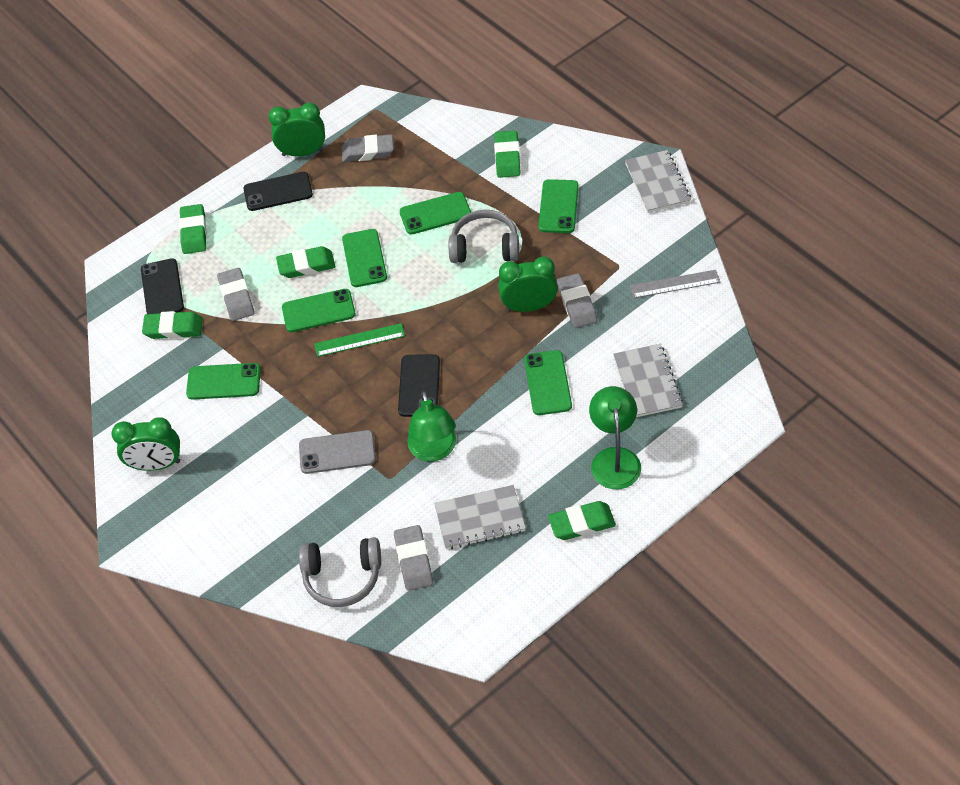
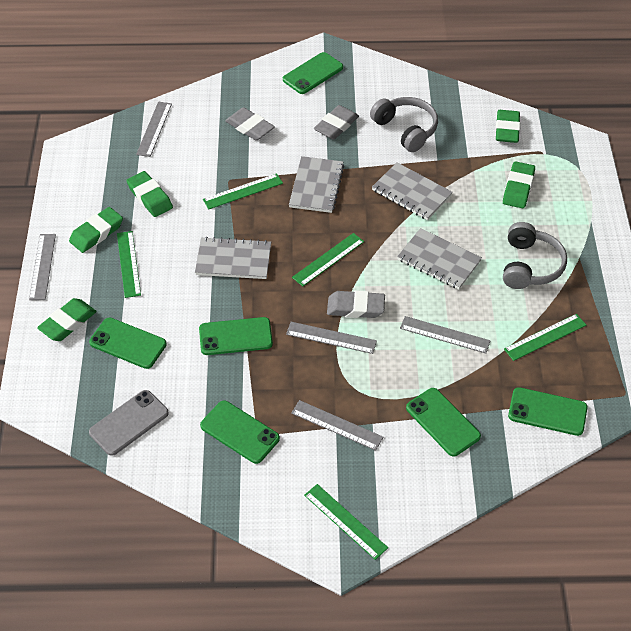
black phone: [141,258,184,314] [243,172,313,211] [398,354,440,417] = 3 -> none = 0
green clock: [111,417,180,471] [269,103,325,157] [498,257,558,312] = 3 -> none = 0
green lamp: [407,391,456,462] [589,386,641,489] = 2 -> none = 0
green ruler: [314,323,405,357] = 1 -> [117,231,141,298] [203,173,283,209] [292,233,364,287] [304,484,388,560] [504,314,586,361] = 5
grey eraser: [217,268,254,321] [342,134,394,162] [394,525,433,591] [557,273,597,328] = 4 -> [225,107,275,140] [314,105,359,140] [327,290,385,318] = 3
grey notebook: [434,485,526,549] [613,344,683,417] [625,150,691,213] = 3 -> [195,237,271,279] [289,156,344,213] [372,162,453,220] [397,228,482,289] = 4
grey ruler: [630,270,720,298] = 1 -> [29,234,56,300] [136,102,172,157] [286,322,377,354] [291,400,383,451] [400,316,491,353] = 5

